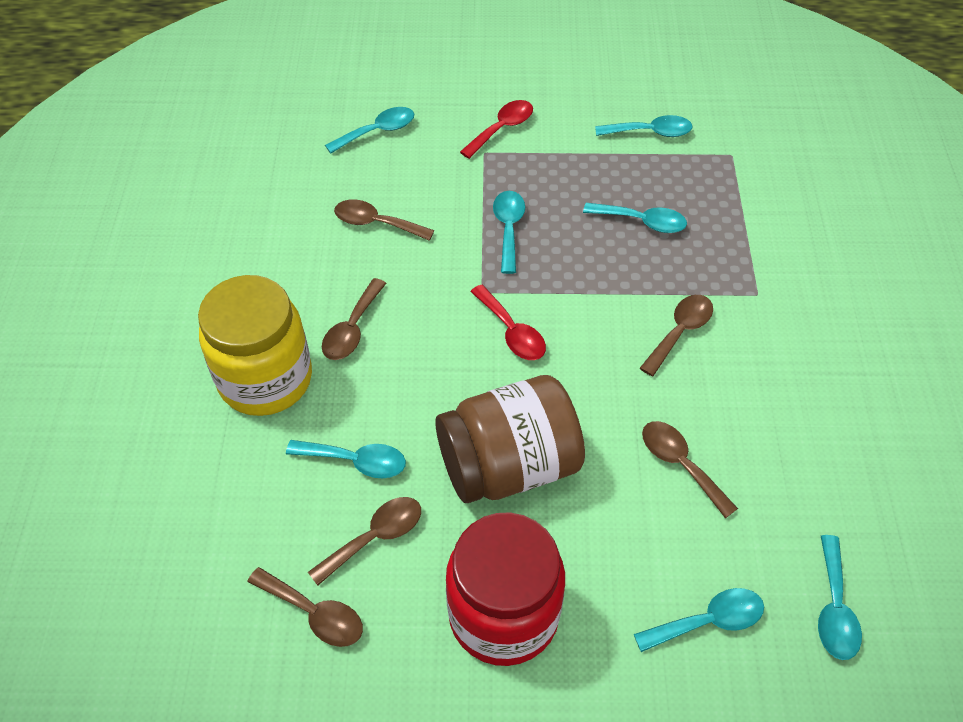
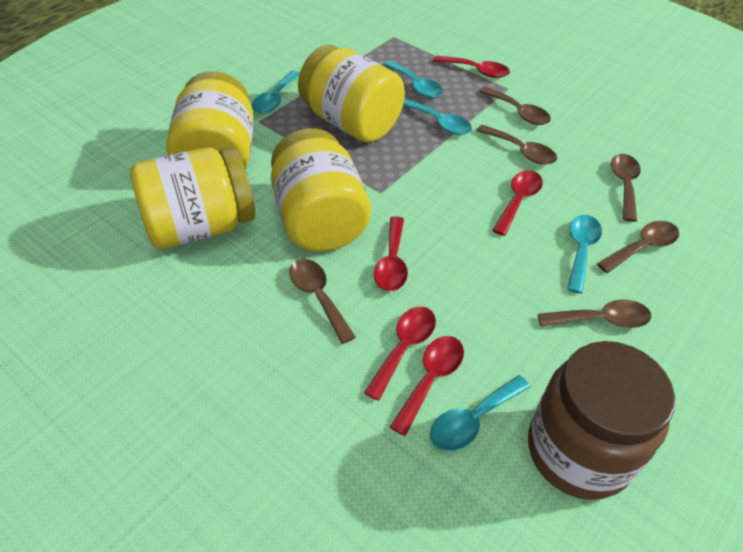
red jar: [446,512,565,666] = 1 -> none = 0
red spoon: [460,100,533,159] [470,285,546,360] = 2 -> [364,306,436,401] [374,216,408,291] [390,336,464,436] [433,56,510,78] [492,170,543,236] = 5
turquoise spoon: [286,440,406,479] [325,107,414,153] [493,191,525,274] [583,203,687,233] [595,115,693,137] [634,588,764,652] [818,535,862,660] = 7 -> [252,71,300,114] [384,60,443,98] [403,98,472,135] [430,375,530,451] [567,215,602,294] = 5
yellow jar: [198,275,312,416] = 1 -> [130,147,255,249] [166,71,254,168] [271,128,371,251] [298,45,405,143] = 4

